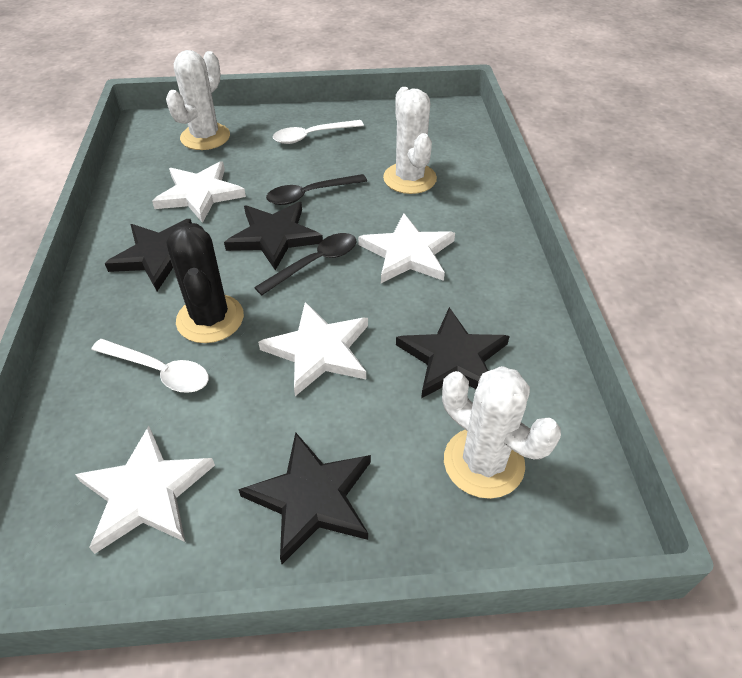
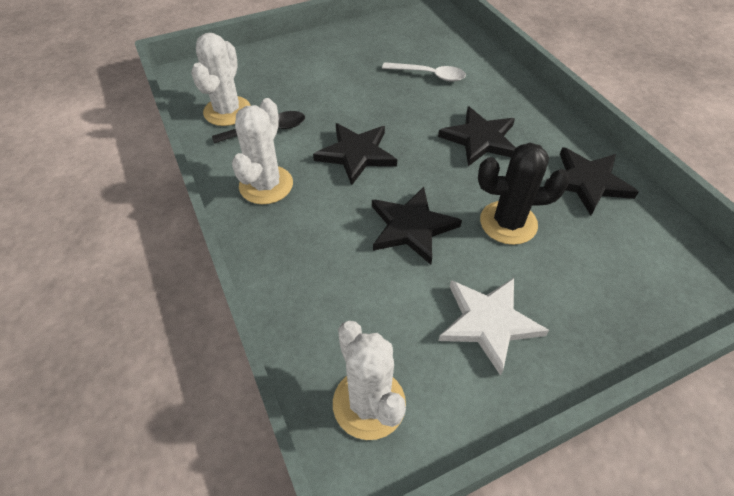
black spoon: [254,233,356,295] [266,174,367,205] = 2 -> [212,111,305,144] = 1
white spoon: [91,339,209,393] [273,120,364,144] = 2 -> [382,62,466,82] = 1
white star: [75,426,215,554] [152,161,246,223] [258,302,368,396] [358,213,455,283] = 4 -> [438,278,549,376] = 1

